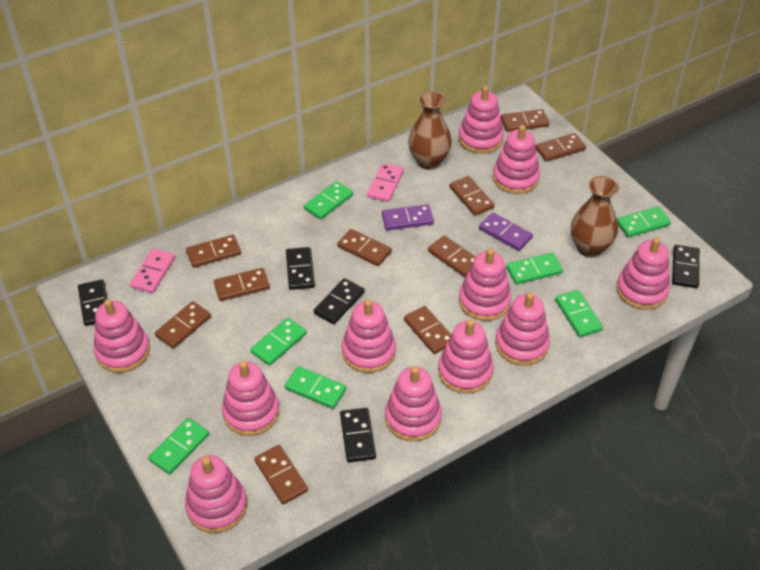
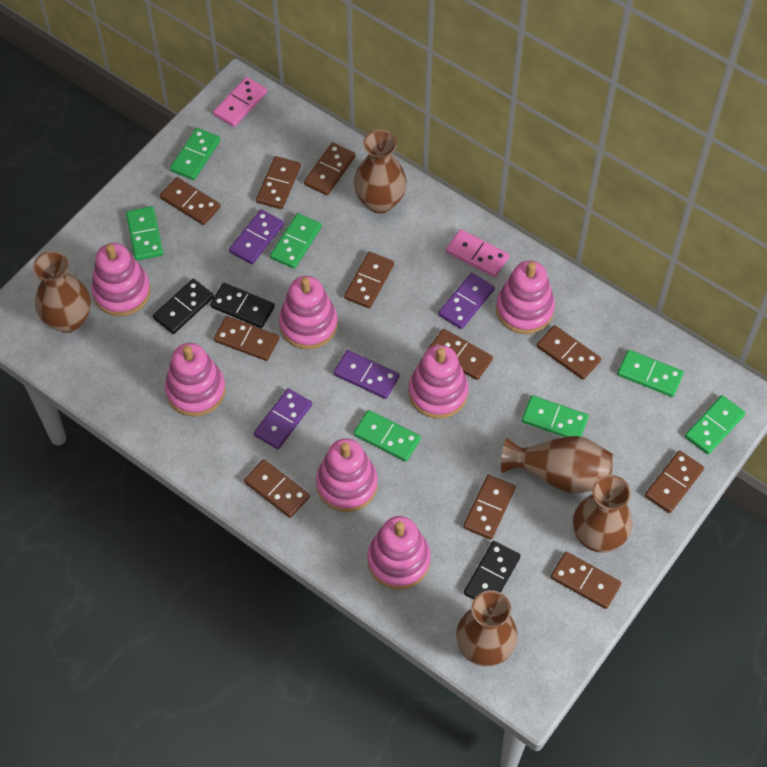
black domino: [78,279,107,326] [286,247,315,290] [314,278,365,324] [340,408,376,462] [672,245,700,288] = 5 -> [153,278,214,334] [210,283,275,328] [464,541,521,600] = 3
brown domino: [155,301,211,349] [186,235,241,268] [214,268,270,301] [254,445,308,504] [337,229,392,266] [404,306,451,354] [428,235,475,277] [449,176,494,216] [501,109,549,132] [536,133,586,162] = 10 -> [160,177,221,225] [214,316,279,361] [244,459,310,518] [256,156,301,209] [304,143,355,195] [344,252,394,308] [428,329,493,380] [463,475,516,540] [537,325,601,380] [551,552,621,609] [645,451,704,513] = 11
brown vase: [408,91,452,170] [571,176,619,258] = 2 -> [33,251,91,333] [354,130,407,213] [456,590,518,667] [501,436,613,493] [573,475,632,553] = 5
pink stacking toy: [94,299,150,373] [185,455,247,533] [222,361,279,436] [342,299,396,373] [385,366,442,441] [438,319,494,394] [458,86,504,154] [459,248,511,321] [493,125,540,194] [495,292,550,366] [616,237,670,310] = 11 -> [91,243,151,316] [165,343,226,417] [279,276,338,349] [316,438,378,512] [367,516,431,590] [409,345,469,419] [496,260,555,334] = 7
purple domino: [382,204,434,230] [479,213,533,251] = 2 -> [229,209,284,264] [254,388,312,449] [334,350,400,399] [438,273,495,329] = 4

